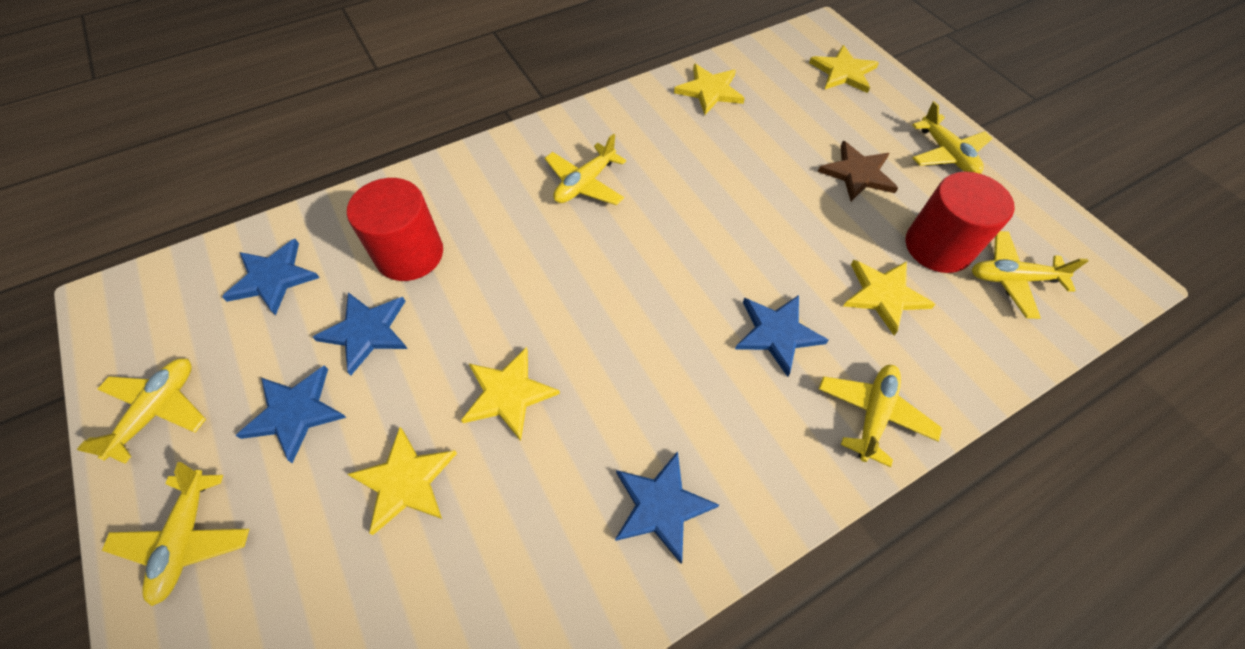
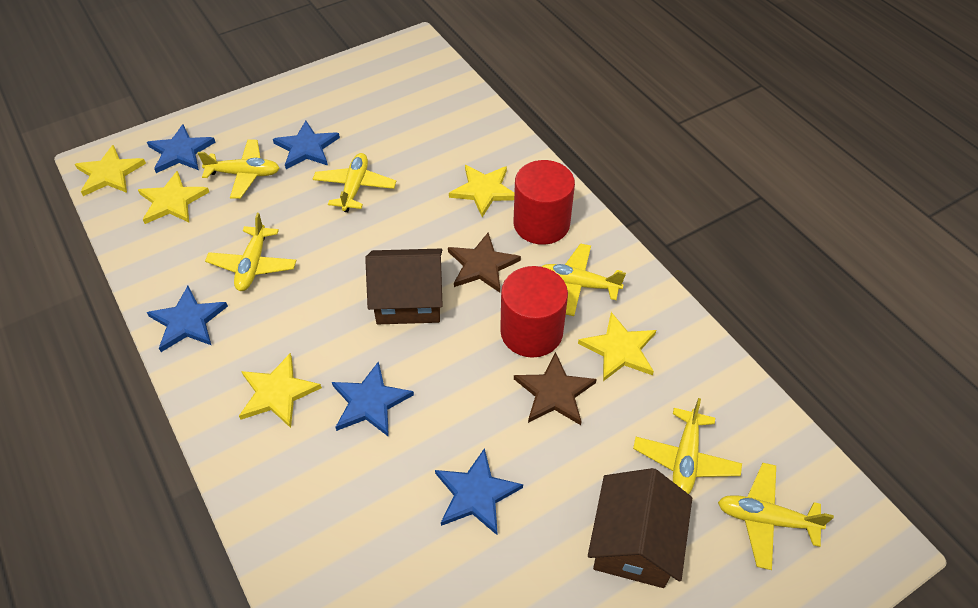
brown house: none = 0 -> [365,249,443,324] [588,468,692,588] = 2
brown star: [818,141,898,202] = 1 -> [448,232,521,293] [514,352,597,425] = 2

